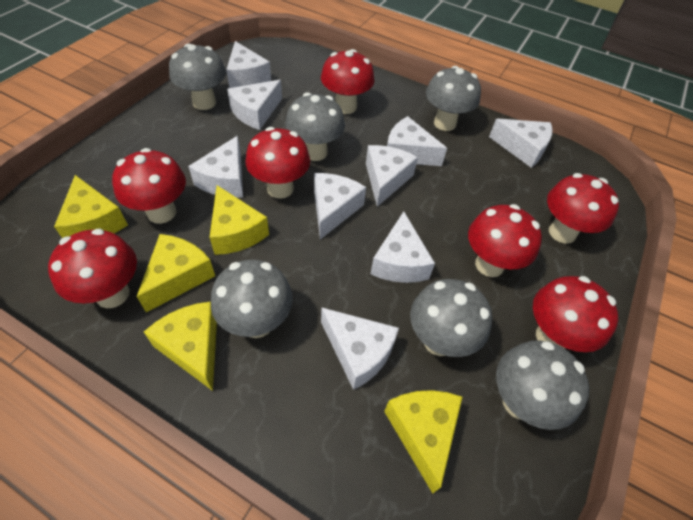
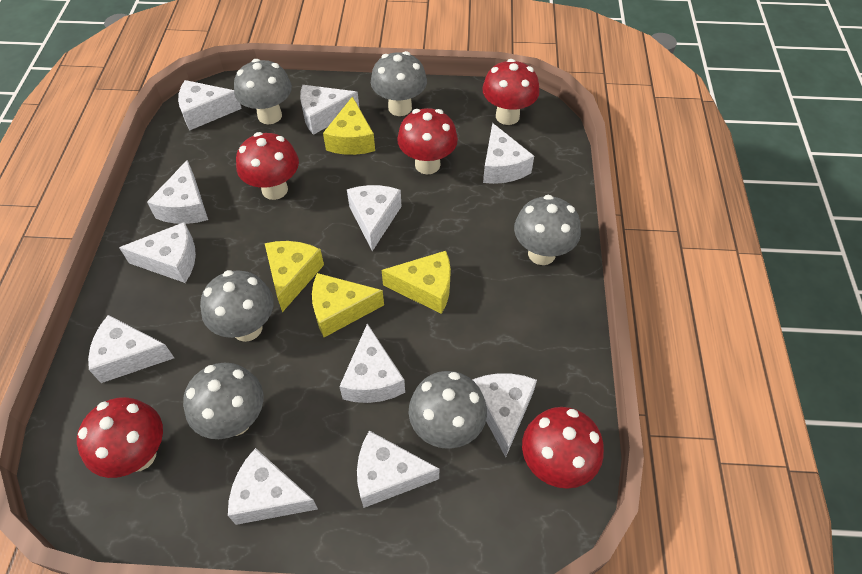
red mushroom: [48,229,137,308] [112,148,186,224] [245,127,310,199] [321,49,375,114] [468,204,542,277] [533,276,618,352] [547,173,619,244] = 7 -> [77,397,163,478] [236,132,299,200] [397,108,458,175] [482,59,540,125] [522,407,604,489] = 5
white cheese: [188,136,243,197] [226,41,271,88] [227,80,282,130] [314,173,366,239] [321,307,399,390] [366,145,418,207] [371,211,435,283] [387,116,447,166] [489,119,552,168] = 9 -> [88,315,174,383] [119,222,196,283] [147,160,208,224] [178,80,242,131] [228,448,318,525] [300,85,360,135] [339,324,405,403] [347,185,402,251] [357,431,439,508] [472,373,537,457] [483,123,534,184] = 11
yellow cheese: [54,175,128,238] [137,234,215,312] [144,302,217,391] [209,185,269,255] [384,390,462,494] = 5 -> [265,241,324,312] [312,273,384,337] [323,96,375,155] [381,251,451,314] = 4

